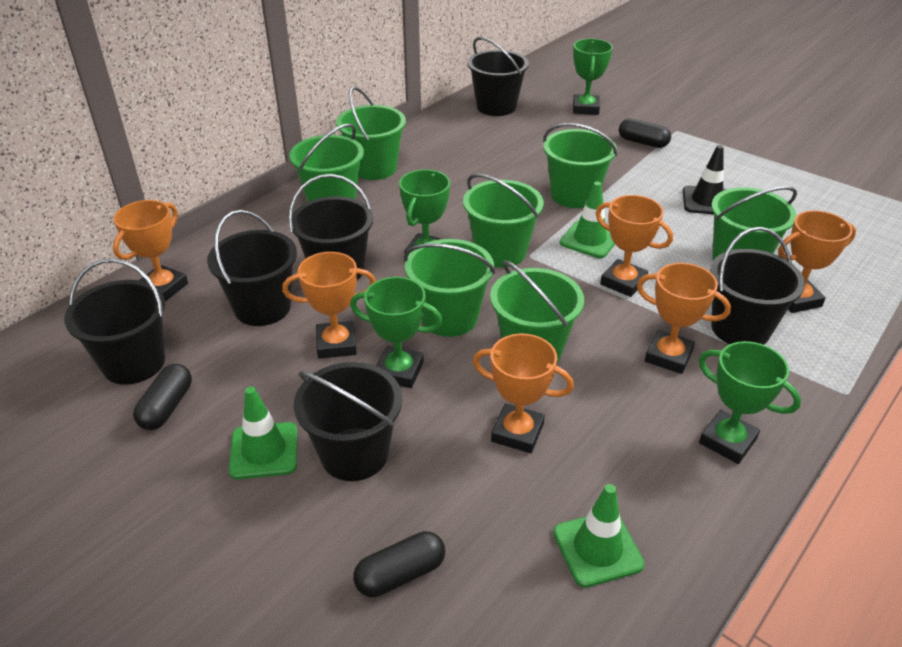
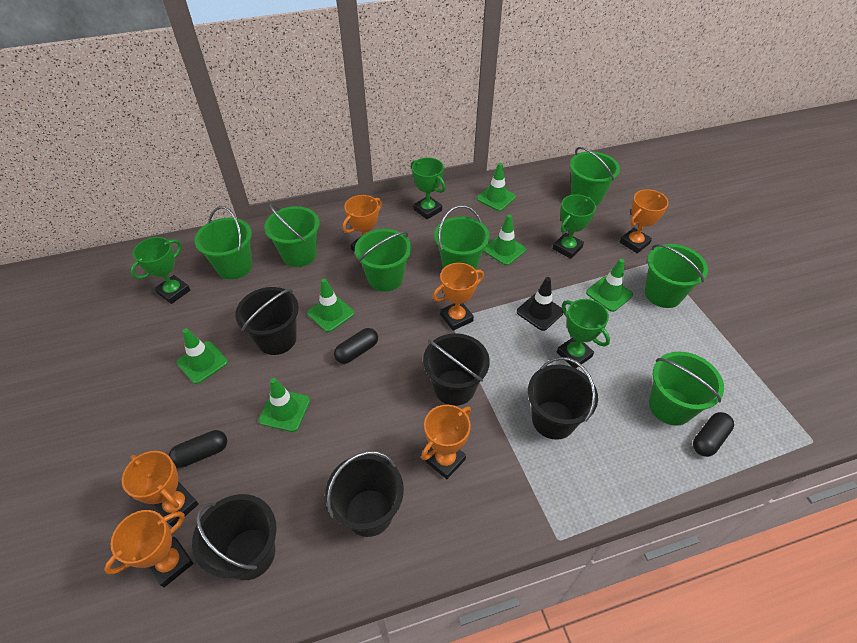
black bucket: [64,258,165,385] [207,210,297,326] [288,174,373,280] [294,362,402,481] [467,37,529,116] [710,227,805,345] = 6 -> [192,494,276,580] [235,287,299,355] [325,451,404,537] [423,333,490,406] [528,357,598,440] = 5
green traffic cone: [229,387,298,479] [553,484,645,587] [560,182,615,258] = 3 -> [177,328,228,384] [259,378,310,432] [307,278,355,332] [477,163,516,211] [483,214,526,266] [586,259,633,312] = 6

